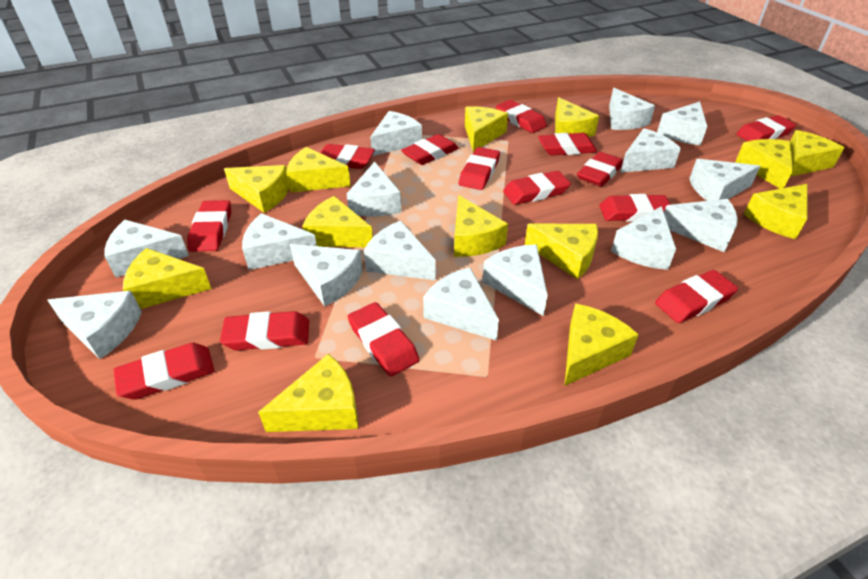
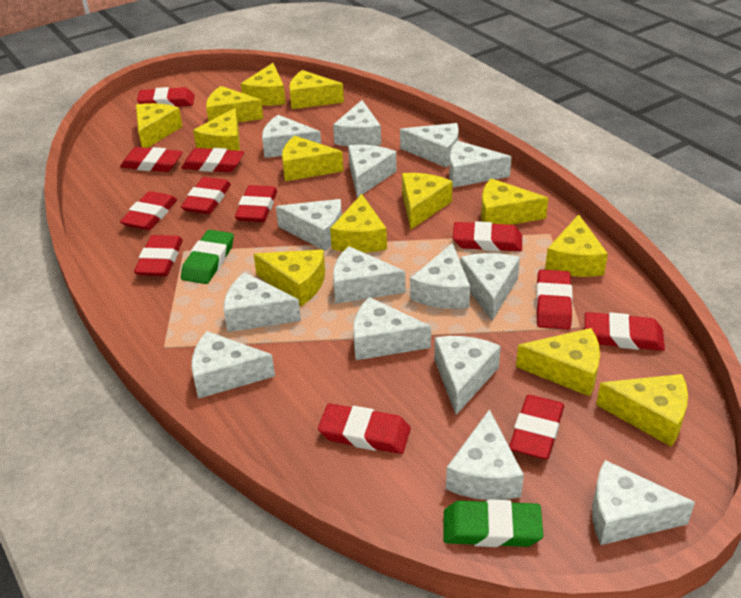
green eraser: none = 0 -> [181,230,234,284] [443,499,543,547] = 2
red eraser: [113,343,215,400] [187,200,231,252] [220,311,309,350] [320,144,375,169] [348,302,420,377] [401,134,459,165] [459,147,500,190] [496,100,547,133] [503,171,571,205] [538,133,597,155] [577,152,623,187] [599,194,670,222] [655,270,738,323] [737,115,796,141] = 14 -> [120,147,183,172] [120,191,177,230] [134,235,183,276] [137,87,195,107] [181,148,244,172] [181,177,231,214] [235,185,277,222] [318,404,411,454] [453,221,522,251] [509,395,564,460] [536,269,573,330] [585,312,665,351] = 12

